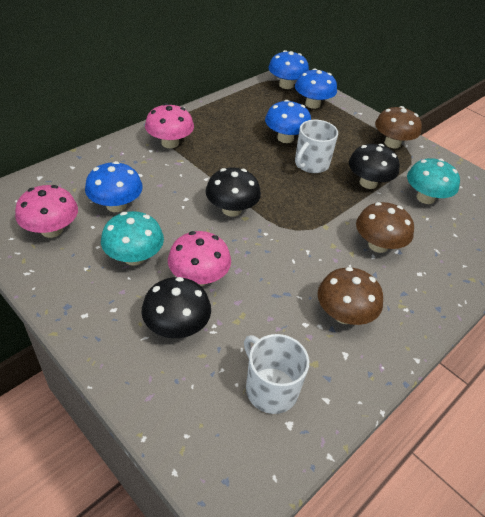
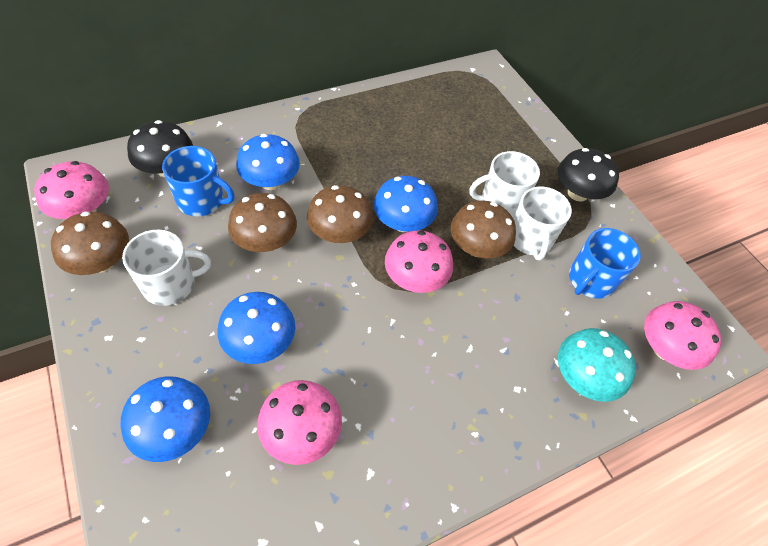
black mushroom: [141,277,211,338] [206,168,261,216] [349,144,400,189] = 3 -> [127,120,193,177] [558,148,619,202] = 2
blue mug: none = 0 -> [162,146,234,216] [569,228,641,299] = 2
brown mushroom: [318,267,383,325] [356,202,414,253] [375,106,422,149] = 3 -> [51,211,129,275] [228,193,297,252] [307,185,373,243] [451,201,516,259] = 4
pink mushroom: [15,185,78,238] [145,103,194,148] [168,231,231,286] = 3 -> [34,161,109,219] [257,380,342,465] [385,230,453,293] [644,301,721,370] = 4
turquoise mushroom: [101,211,164,266] [407,158,460,204] = 2 -> [558,328,636,402] = 1
white mug: [244,334,309,414] [295,120,338,173] = 2 -> [122,229,211,306] [469,151,540,217] [513,187,572,260] = 3

